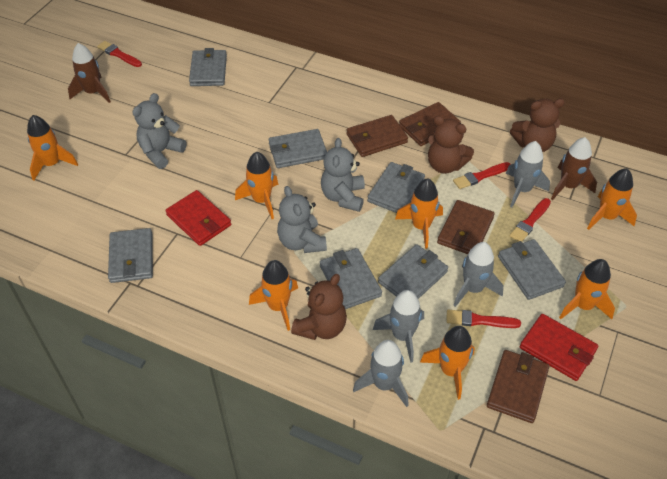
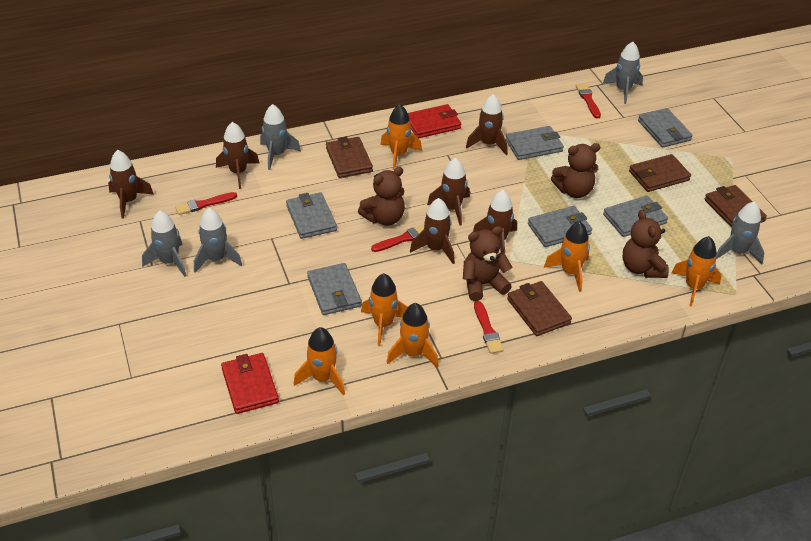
brown rocket: [68,43,111,103] [551,137,597,200] = 2 -> [108,150,154,219] [216,122,260,189] [410,198,455,264] [427,158,470,226] [466,94,508,155] [473,190,517,253] = 6
brown teddy bear: [291,274,347,340] [427,116,474,174] [510,99,565,152] = 3 -> [358,167,405,226] [463,226,512,301] [551,143,600,198] [623,210,669,278] = 4
grey rocket: [353,340,408,407] [373,290,424,363] [453,242,503,307] [506,141,550,207] = 4 -> [142,211,187,277] [194,208,242,273] [260,104,301,170] [603,42,643,104] [716,201,764,265] = 5
grey teddy bear: [132,93,186,169] [277,186,327,253] [321,138,365,212] = 3 -> none = 0
grey wallet: [108,228,153,283] [189,48,227,86] [269,129,327,168] [320,248,382,309] [367,162,425,213] [378,244,448,299] [498,239,566,300] = 7 -> [286,192,337,239] [307,263,362,315] [505,126,564,160] [528,206,592,247] [603,195,668,237] [638,108,693,148] = 6
orange rocket: [27,115,78,181] [235,152,278,219] [249,260,298,331] [395,179,443,249] [420,326,475,400] [559,259,615,319] [587,168,637,230] = 7 -> [294,327,345,396] [361,273,408,346] [380,104,422,170] [386,303,439,368] [544,221,590,292] [672,236,721,307] = 6

